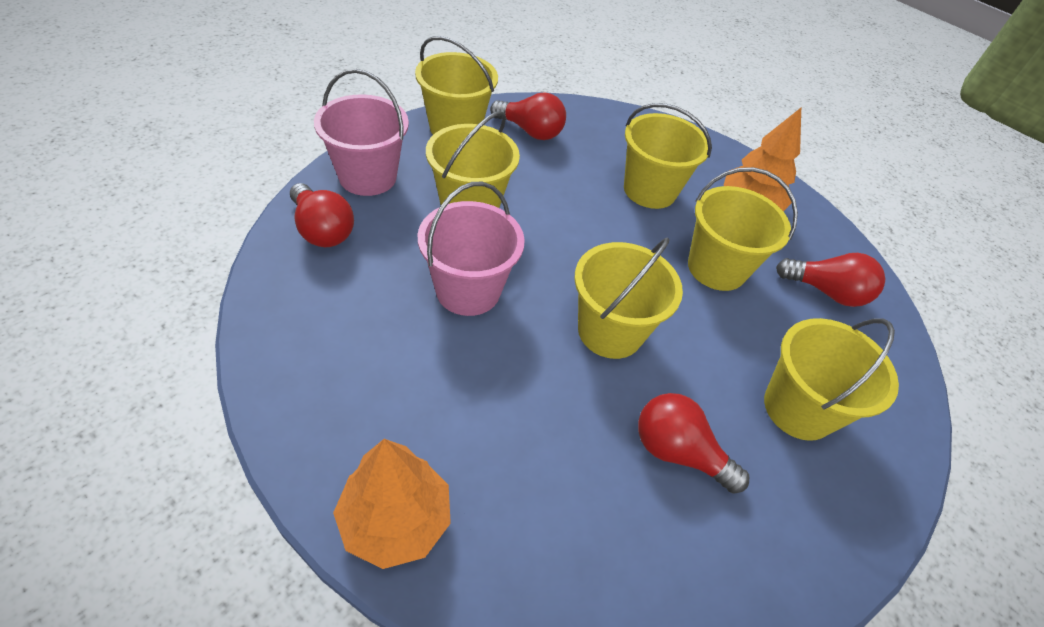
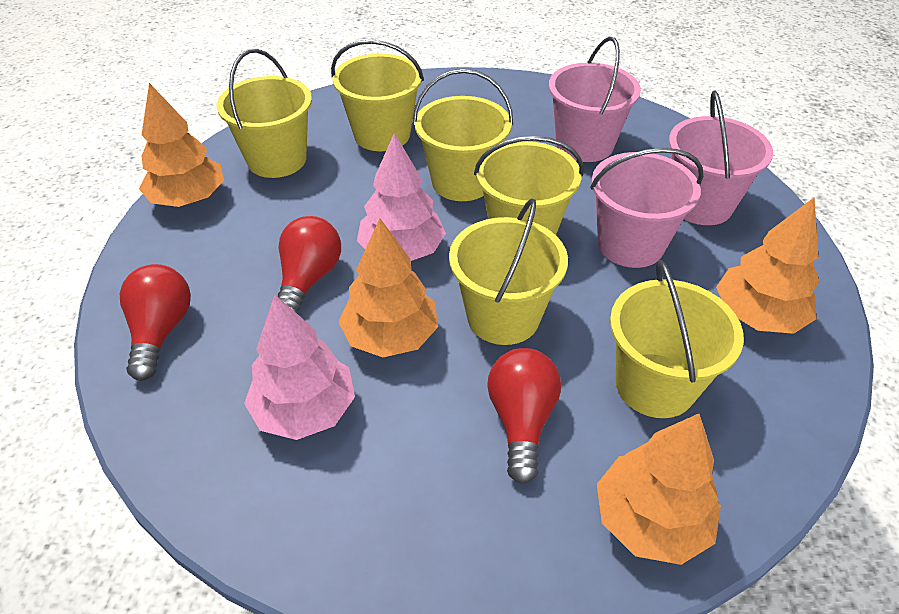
orange tree: [333,439,451,569] [724,108,801,211] = 2 -> [139,83,224,207] [338,219,438,357] [597,414,721,565] [716,198,819,334] = 4
pink bucket: [314,69,409,196] [418,182,525,316] = 2 -> [549,37,641,162] [590,148,703,268] [669,91,773,225] = 3
pink tree: none = 0 -> [244,295,355,440] [357,133,446,261] = 2
red light bulb: [290,183,354,247] [490,92,566,140] [638,393,749,494] [776,253,885,307] = 4 -> [119,264,191,381] [278,216,341,314] [487,348,561,484] = 3

